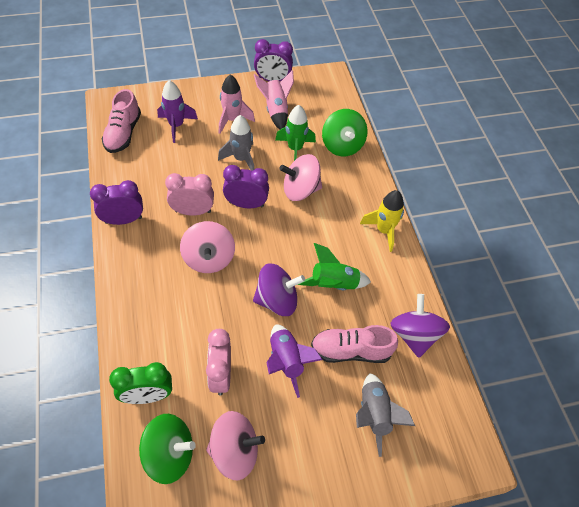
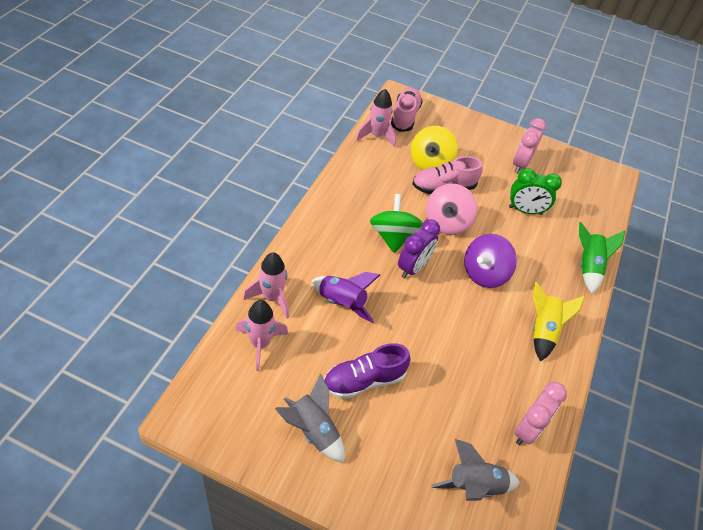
green rocket: [275,105,316,161] [298,243,371,290] = 2 -> [579,222,625,293] = 1
green spinning top: [139,414,196,484] [322,109,368,156] = 2 -> [370,194,423,253] = 1
pink rocket: [219,75,255,134] [254,70,294,130] = 2 -> [236,300,288,371] [243,252,289,318] [356,89,396,148] = 3
pink spinning top: [180,221,235,273] [206,411,265,480] [280,154,322,201] = 3 -> [426,183,477,235] = 1
purple clock: [90,180,143,225] [223,165,269,208] [254,39,293,81] = 3 -> [398,219,440,278] = 1
purple rocket: [157,80,198,143] [266,325,323,398] = 2 -> [312,272,380,323] = 1
purple shoe: none = 0 -> [324,343,410,399] = 1
purple spinning top: [253,263,305,316] [390,294,450,358] = 2 -> [464,234,517,288] = 1
yellow spinning top: none = 0 -> [411,126,458,170] = 1

